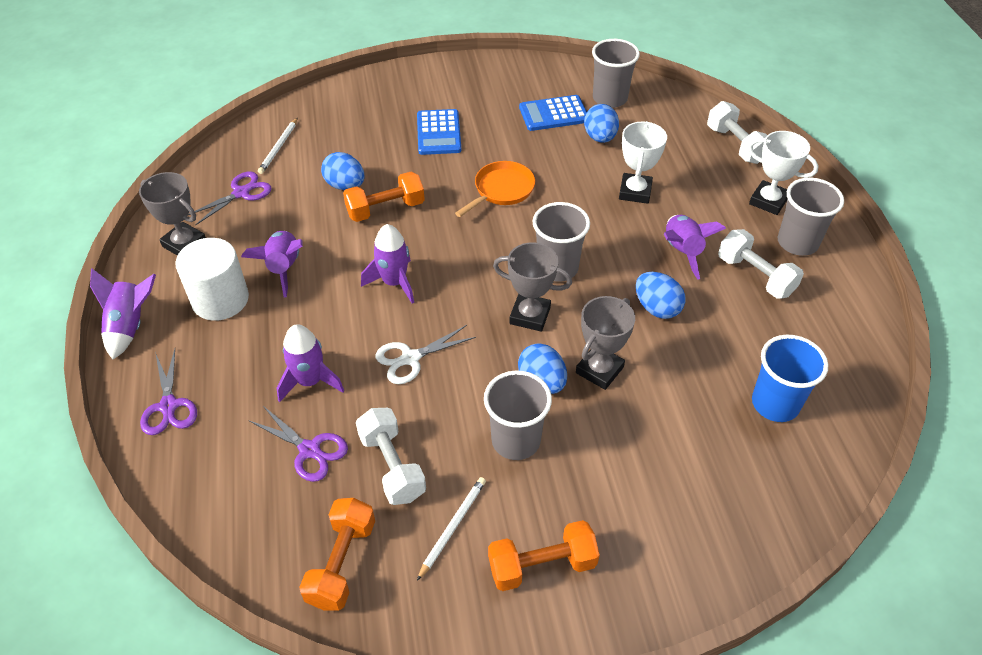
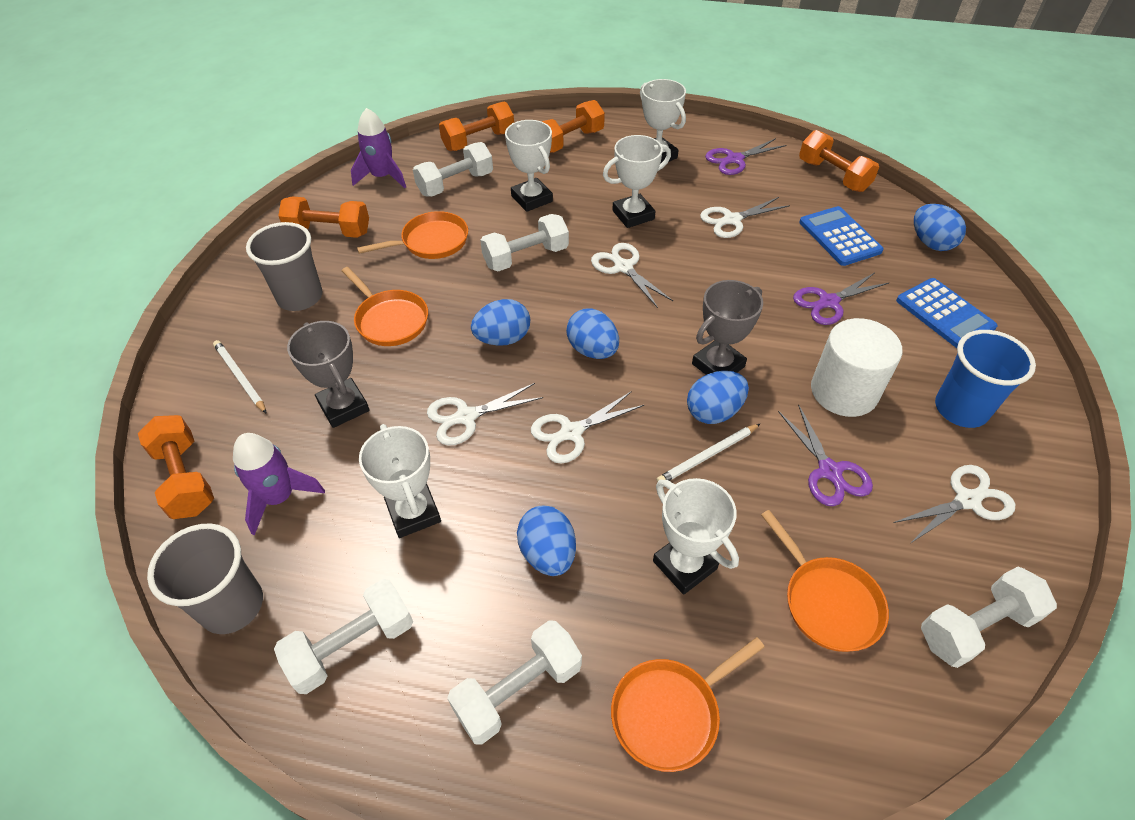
blue egg: [321,152,364,190] [518,343,567,394] [584,104,619,143] [636,272,685,319] = 4 -> [471,299,530,346] [517,506,576,576] [566,309,619,359] [687,371,749,424] [914,204,966,251] = 5
grey cup: [484,370,552,460] [533,202,590,282] [592,39,640,108] [778,178,844,256] = 4 -> [147,523,263,634] [246,222,323,311] = 2
grey trophy: [139,172,206,256] [493,242,572,332] [576,296,635,390] = 3 -> [287,321,370,428] [692,280,763,375] = 2
orange dumbbell: [299,498,375,611] [343,172,425,222] [488,520,600,591] = 3 -> [138,415,214,519] [278,196,369,238] [439,102,514,151] [542,100,605,153] [799,130,879,192] = 5
orange pan: [455,161,535,217] = 1 -> [342,267,428,346] [357,211,468,259] [611,637,764,772] [761,510,889,652] = 4
purple rocket: [90,268,156,359] [241,231,303,298] [277,324,344,402] [361,224,414,304] [664,215,726,280] = 5 -> [233,433,325,535] [351,108,406,188] = 2
white dumbbell: [356,408,426,505] [707,101,767,164] [718,229,804,299] = 3 -> [274,579,413,694] [413,142,493,197] [447,620,582,745] [480,214,569,271] [921,567,1057,668] = 5
white scissors: [376,325,476,384] = 1 -> [427,383,543,446] [531,391,644,463] [591,243,673,308] [700,197,790,238] [893,465,1015,544] = 5
white trophy: [619,121,667,204] [748,131,819,215] = 2 -> [359,424,441,538] [505,120,553,212] [603,135,671,228] [640,79,686,164] [653,478,739,595] = 5

